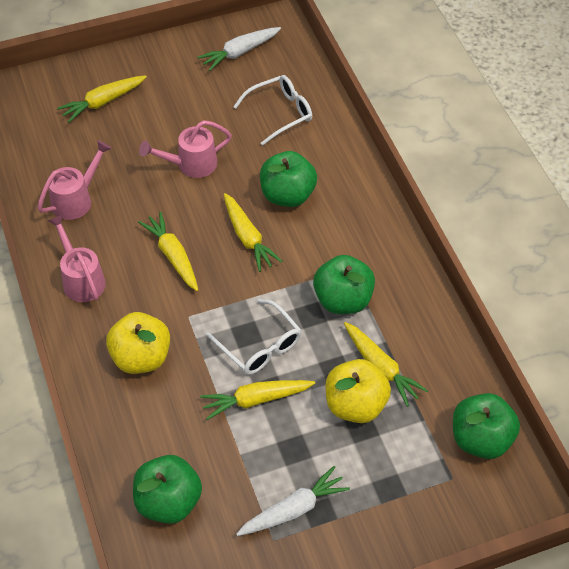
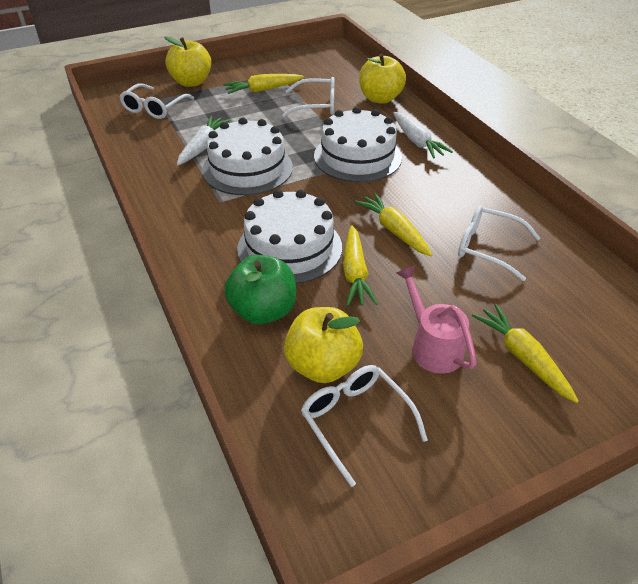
green apple: [133,455,202,524] [260,151,317,207] [313,255,375,314] [453,393,520,459] = 4 -> [224,255,296,324] = 1
pink watering can: [37,140,112,220] [48,215,106,302] [139,120,232,178] = 3 -> [396,266,477,374] = 1
white cake: none = 0 -> [202,117,293,195] [237,189,342,284] [314,107,402,182] = 3
white glasses: [206,299,301,375] [233,75,312,146] = 2 -> [119,83,194,119] [282,77,335,117] [301,365,428,487] [458,205,540,281] = 4
yellow apple: [106,312,170,374] [326,359,391,423] = 2 -> [164,36,211,87] [284,307,363,383] [359,54,406,104] = 3
yellow carrot: [57,75,147,123] [138,212,198,291] [200,380,315,420] [224,193,283,272] [344,322,428,407] = 5 -> [223,74,304,94] [343,225,378,306] [355,193,432,256] [472,304,579,403] = 4

